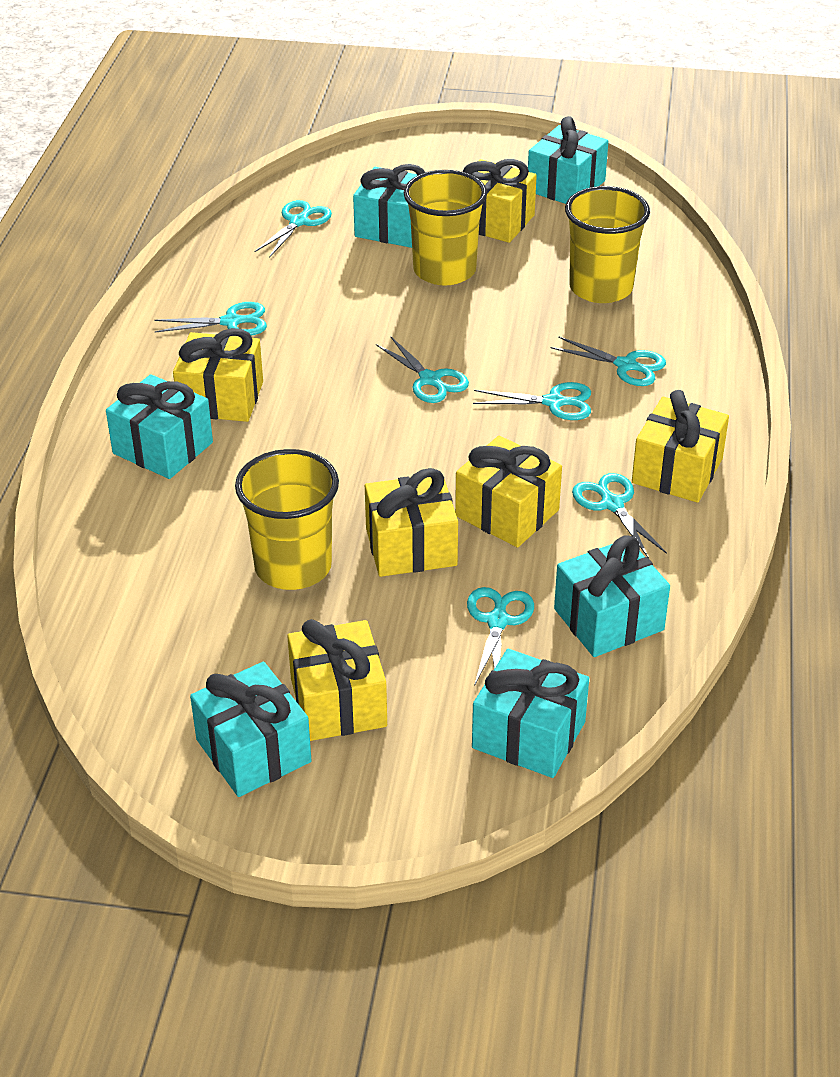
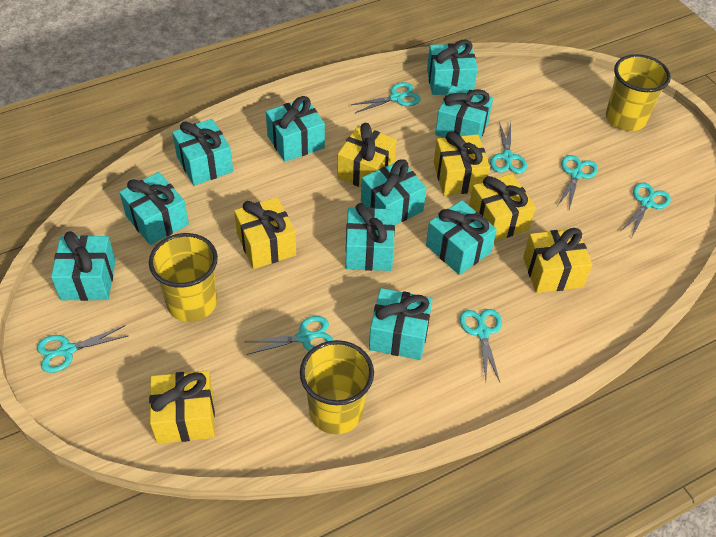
turquoise gift: [106,374,213,479] [190,662,312,797] [353,164,425,248] [472,649,589,778] [528,116,608,204] [554,535,670,657] = 6 -> [51,231,116,301] [119,172,189,245] [172,119,233,186] [266,96,325,162] [346,203,395,271] [361,159,426,225] [369,288,433,360] [426,200,497,275] [427,40,478,95] [435,85,493,139] = 10

